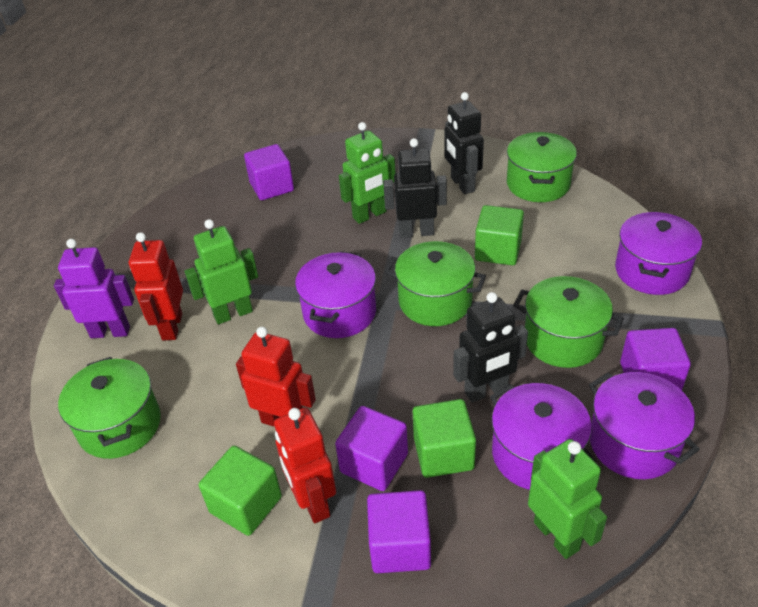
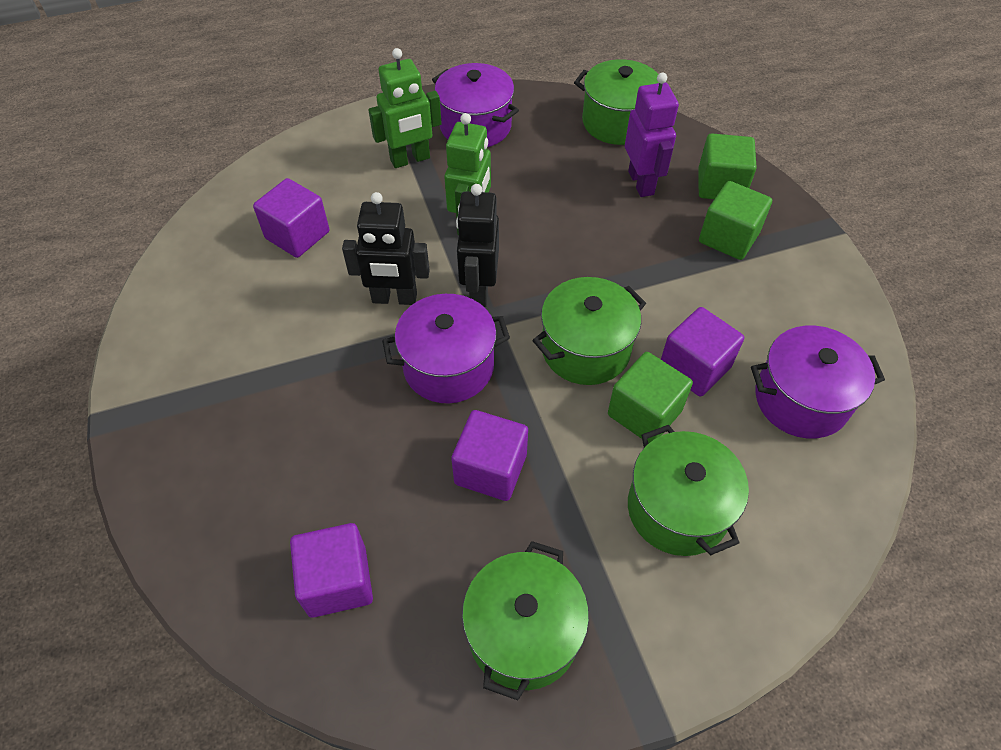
black robot: [383,138,447,238] [444,92,484,194] [453,292,528,403] = 3 -> [342,192,430,305] [456,184,499,307] = 2
green robot: [185,219,258,324] [339,122,395,224] [528,439,607,559] = 3 -> [368,48,442,168] [444,113,491,235] = 2
purple pot: [295,251,376,338] [490,383,595,490] [589,372,700,479] [615,212,702,295] = 4 -> [382,294,510,403] [432,63,519,147] [751,326,885,439] = 3
red robot: [129,232,183,340] [236,327,316,427] [274,408,336,523] = 3 -> none = 0

